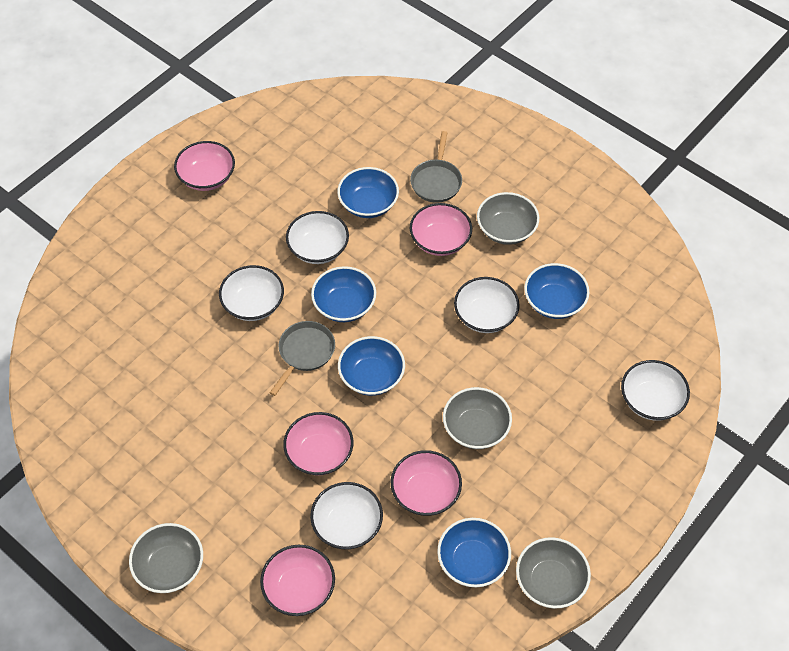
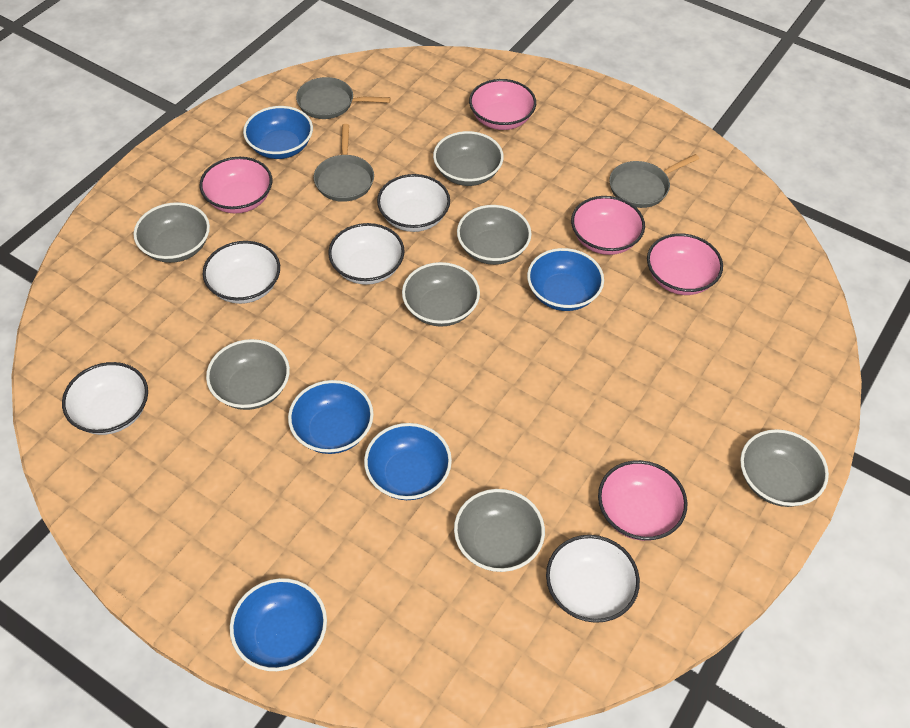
grey bowl: [129,523,203,593] [443,387,512,449] [477,192,539,245] [516,537,591,609] = 4 -> [133,202,210,263] [206,339,290,410] [402,262,480,327] [433,131,504,186] [454,489,545,572] [457,205,532,265] [740,429,829,507] = 7
grey pan: [270,321,335,396] [410,131,462,203] = 2 -> [296,77,391,119] [314,124,374,202] [609,154,699,208] = 3

